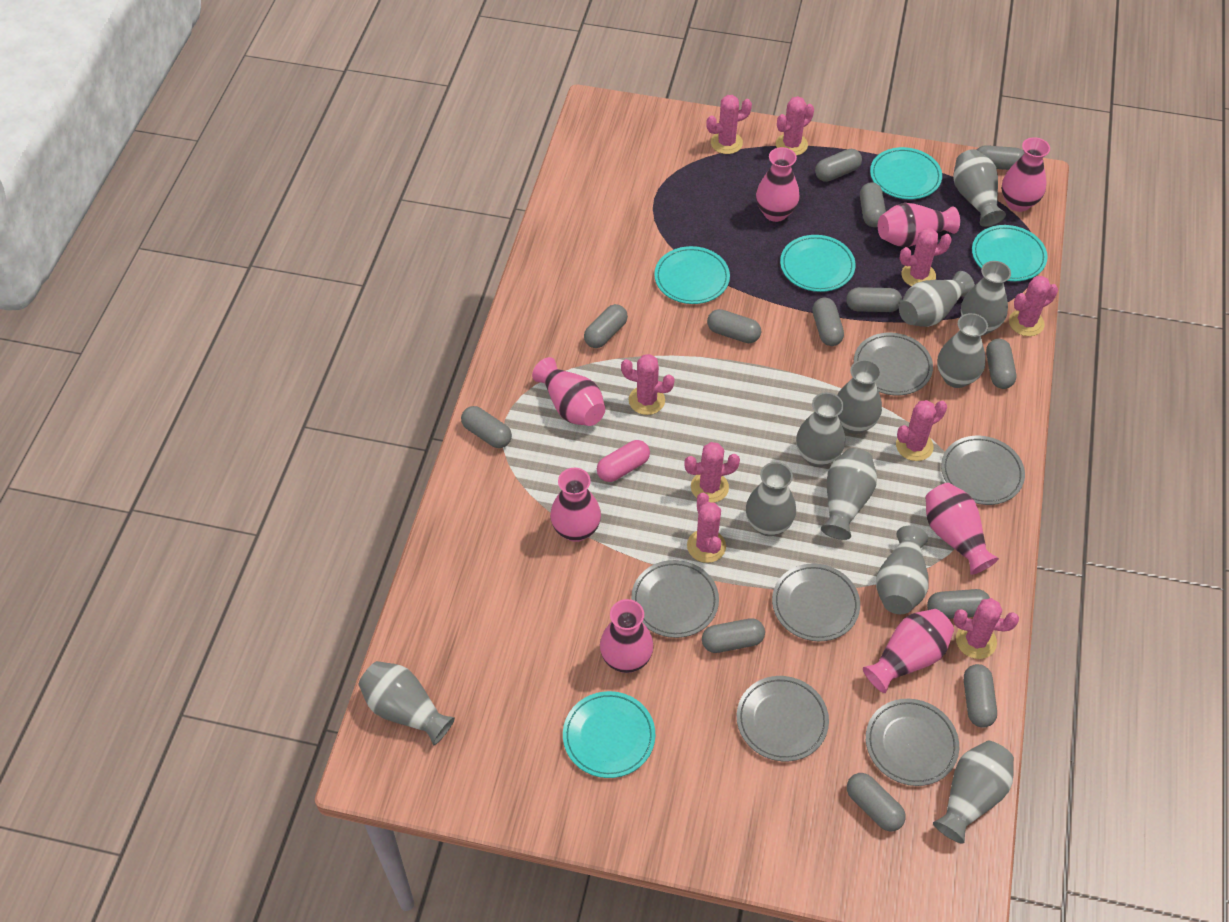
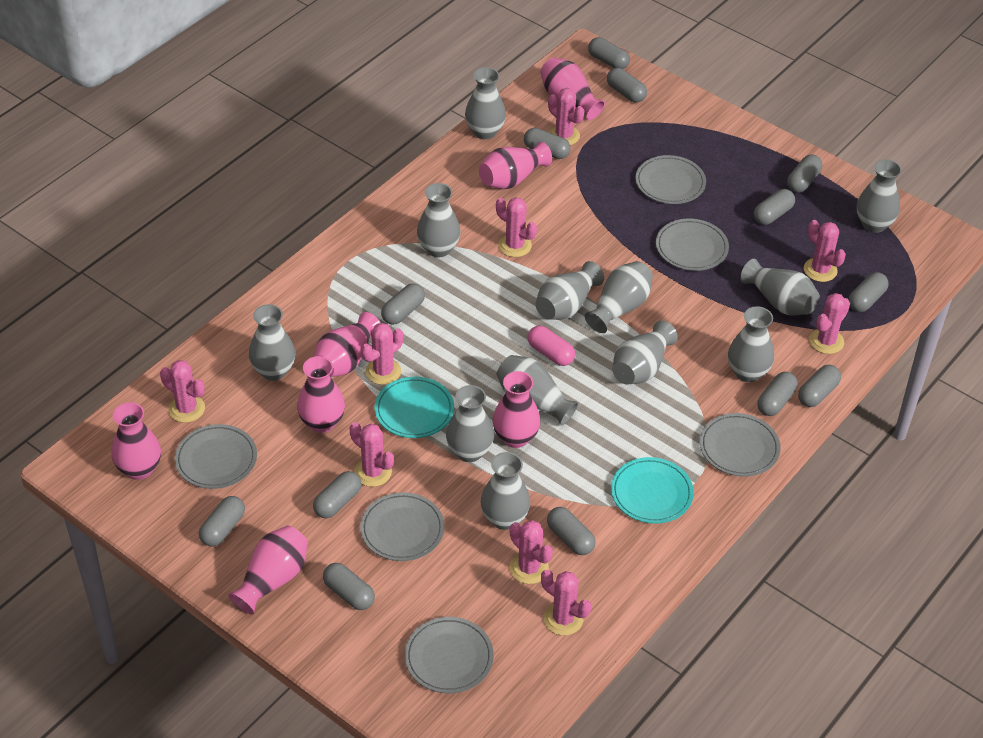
grey vase: [359,661,455,745] [746,462,796,536] [796,392,845,467] [821,448,877,540] [837,359,882,434] [876,526,929,614] [899,271,975,327] [933,741,1014,844] [937,313,988,388] [953,149,1006,227] [961,261,1011,335] = 11 -> [249,304,295,381] [417,183,460,257] [446,385,494,462] [465,67,506,139] [480,452,530,530] [496,355,579,426] [536,261,604,320] [584,261,653,333] [613,321,678,385] [728,306,774,382] [741,259,820,315] [857,159,902,233] = 12
pink vase: [532,357,605,426] [550,468,601,542] [600,599,653,673] [756,147,800,222] [863,609,954,693] [878,203,960,247] [926,483,999,575] [1002,137,1050,212] = 8 -> [112,402,161,480] [228,526,308,614] [297,356,345,433] [314,312,380,377] [479,142,552,189] [493,371,540,448] [540,58,605,120] = 7
turquoise plate: [563,691,655,778] [654,246,730,304] [780,235,856,292] [870,147,942,199] [972,225,1048,281] = 5 -> [375,377,454,438] [611,457,694,524] = 2

